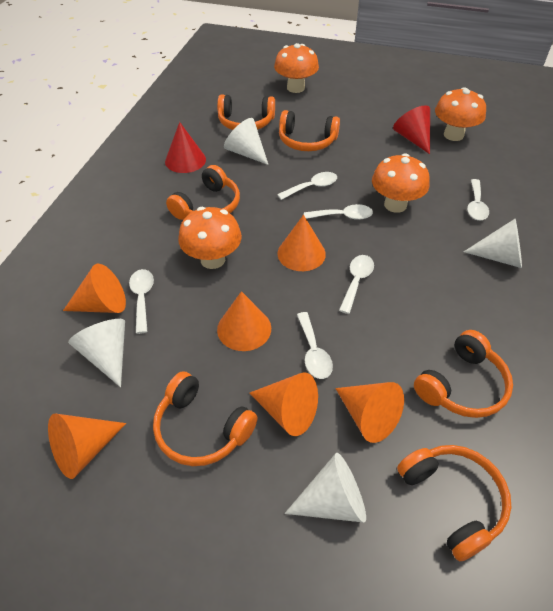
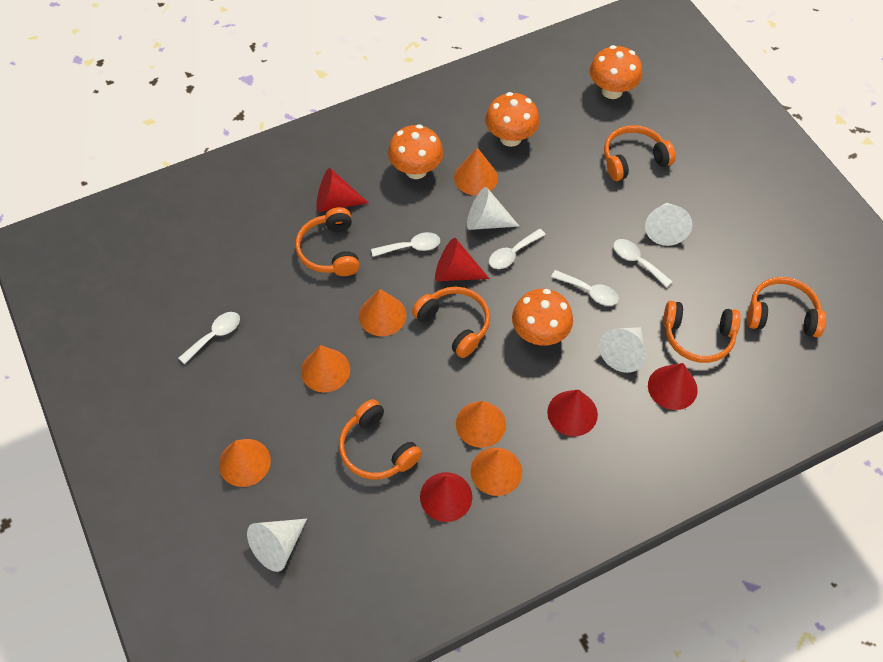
red cone: [165,122,206,173] [393,105,430,154] = 2 -> [316,168,368,212] [420,472,472,522] [435,238,490,281] [547,389,598,436] [648,363,698,410] = 5
white spoon: [129,269,154,334] [277,172,337,200] [297,312,333,379] [304,204,373,220] [339,255,374,314] [467,179,489,220] = 6 -> [179,312,240,364] [371,232,440,257] [489,229,546,269] [551,270,619,306] [613,239,673,287] = 5

